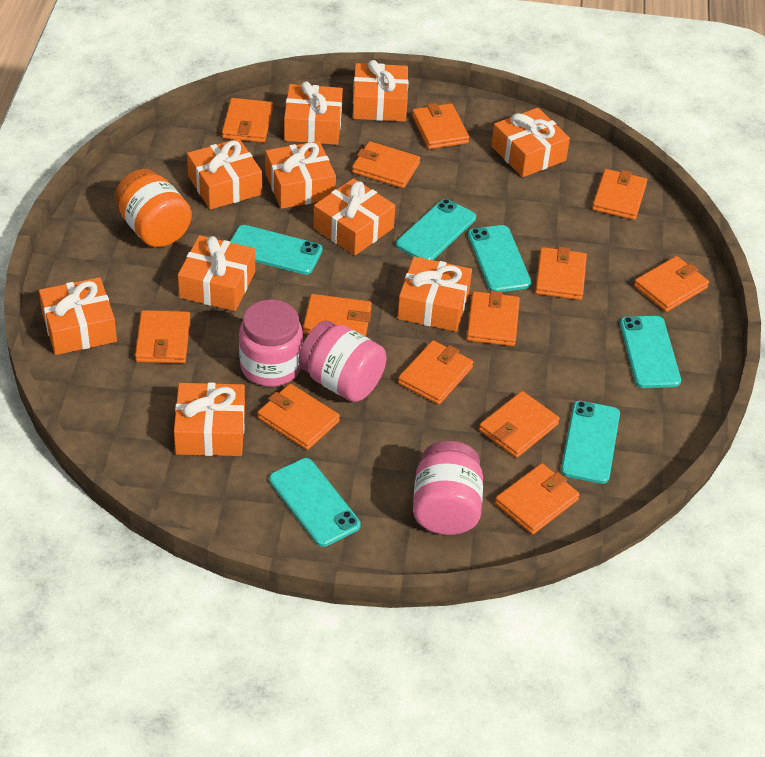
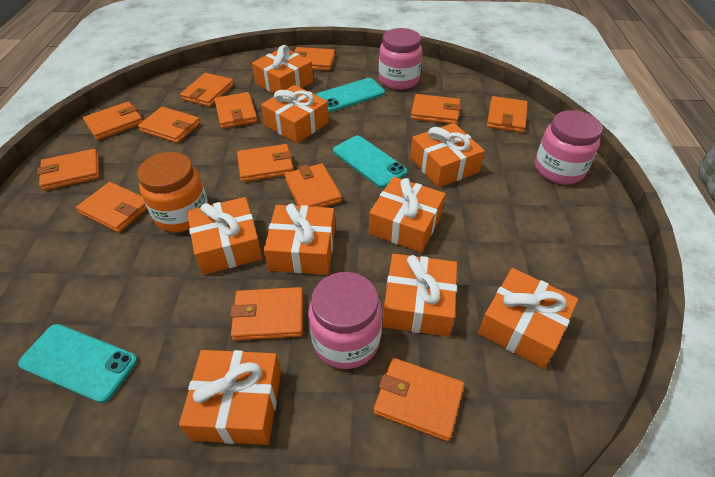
orange gift: [39,277,117,355] [174,383,245,456] [178,235,255,311] [187,138,262,210] [265,141,336,209] [284,81,343,145] [313,178,396,255] [353,60,408,122] [397,256,472,332] [491,108,570,177] = 10 -> [179,350,281,445] [187,197,262,275] [252,45,313,94] [261,85,329,143] [264,204,335,275] [369,177,446,253] [382,253,457,337] [410,123,485,188] [478,268,578,368] = 9
turquoise phone: [230,225,323,275] [269,458,361,547] [396,199,476,260] [468,225,531,292] [561,401,620,484] [620,316,681,388] = 6 -> [18,324,138,403] [316,78,385,112] [333,135,407,188] = 3

